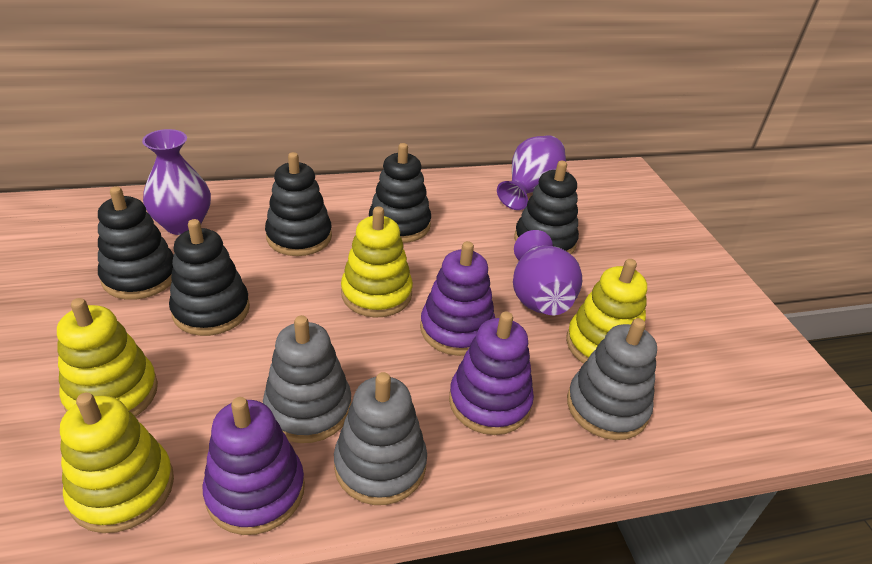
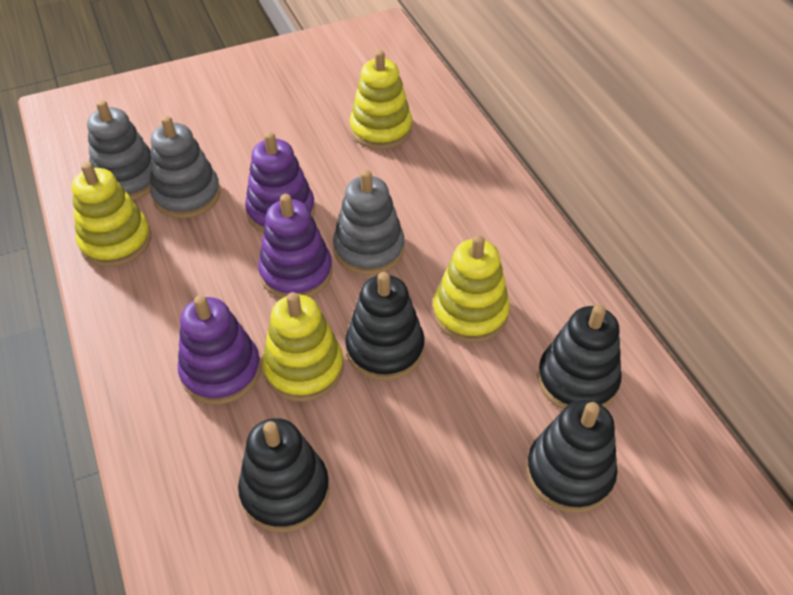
black stacking toy: [98,186,174,300] [169,219,250,336] [265,152,332,256] [369,143,431,243] [514,161,579,254] = 5 -> [238,418,330,532] [345,272,425,381] [526,400,617,513] [537,304,622,409] = 4
purple vase: [142,129,211,235] [497,135,566,210] [513,230,582,315] = 3 -> none = 0

